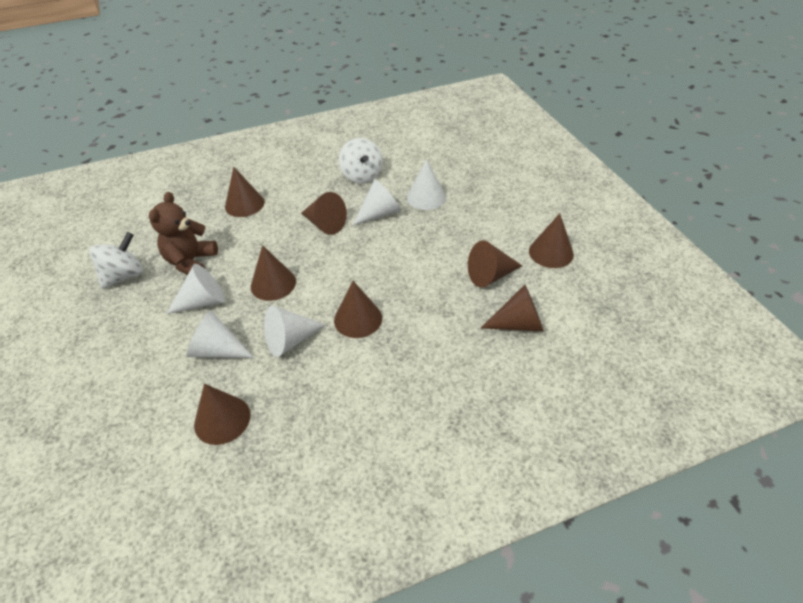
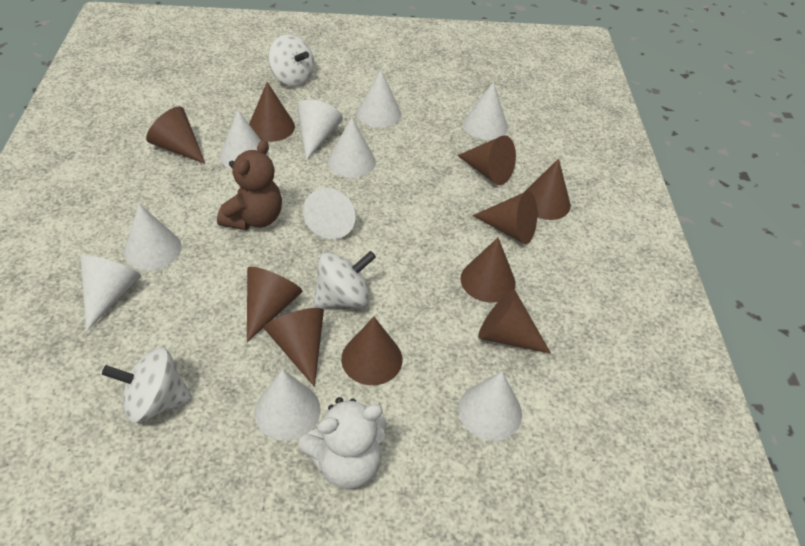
brown cone: [194,384,250,445] [225,167,264,217] [251,245,296,301] [301,192,347,235] [334,281,382,338] [468,241,522,288] [481,285,544,332] [529,213,574,268] = 8 -> [146,107,205,164] [247,267,303,342] [249,82,295,142] [264,308,324,387] [341,317,402,385] [457,135,516,185] [460,237,516,303] [473,191,537,244] [478,289,551,354] [525,158,571,220] = 10
white cone: [167,264,226,314] [187,310,254,358] [264,306,326,357] [352,179,401,226] [407,159,446,210] = 5 -> [80,255,141,331] [124,204,182,270] [220,110,269,169] [255,370,321,441] [297,100,343,161] [303,188,356,239] [328,117,376,178] [357,70,402,128] [458,371,522,441] [463,82,508,140] = 10
white spinning top: [89,232,143,289] [339,138,383,184] = 2 -> [102,348,193,423] [268,34,314,87] [313,251,376,308] = 3
white teddy bear: none = 0 -> [299,397,386,489] = 1

